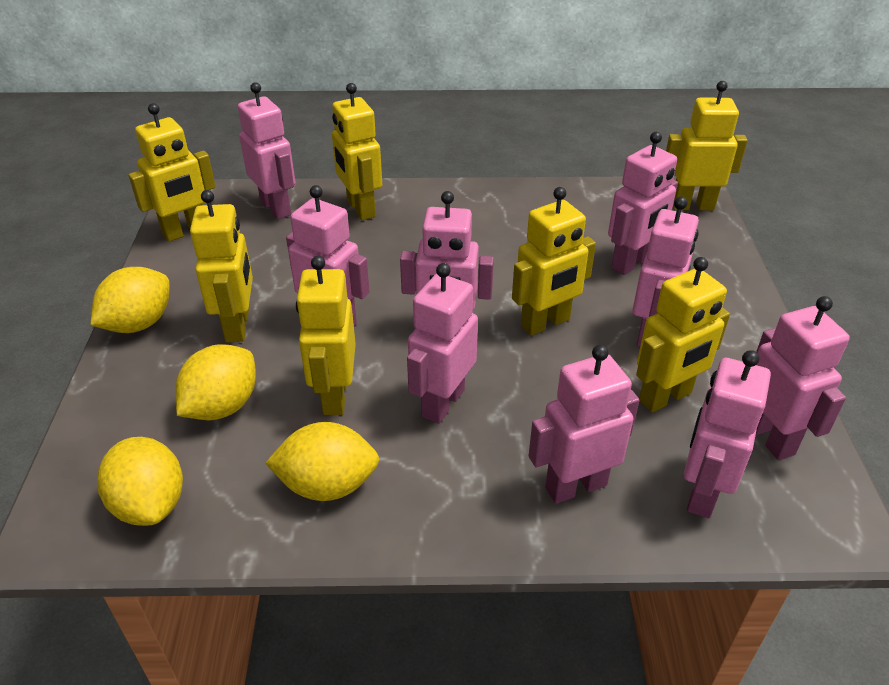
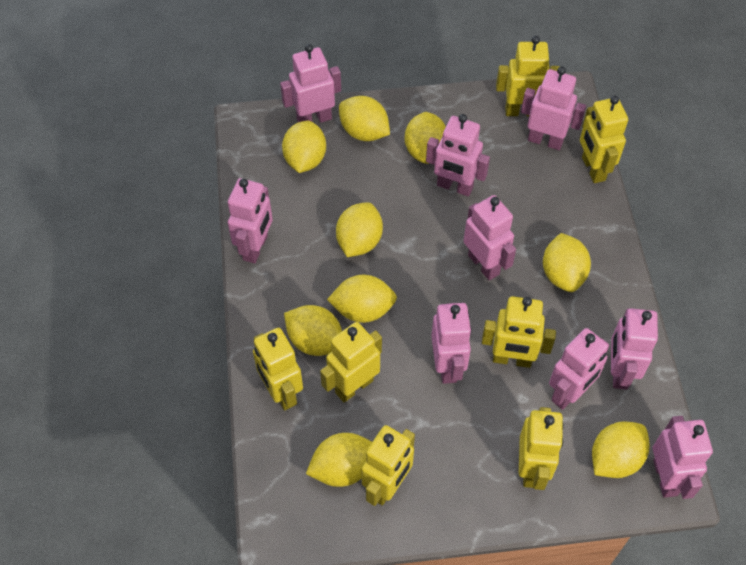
yellow lemon: [91,267,170,333] [97,437,183,526] [175,344,256,420] [265,422,379,501] = 4 -> [282,121,326,173] [284,305,342,356] [306,433,372,487] [327,275,397,323] [336,202,383,257] [339,96,390,141] [405,112,446,164] [543,233,591,292] [592,421,649,478] = 9

